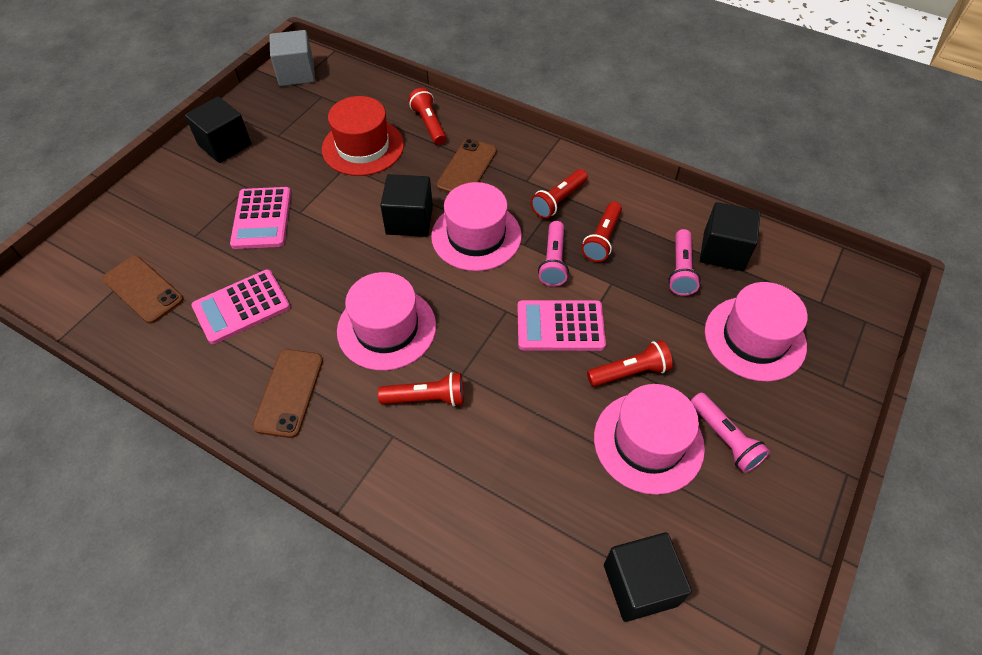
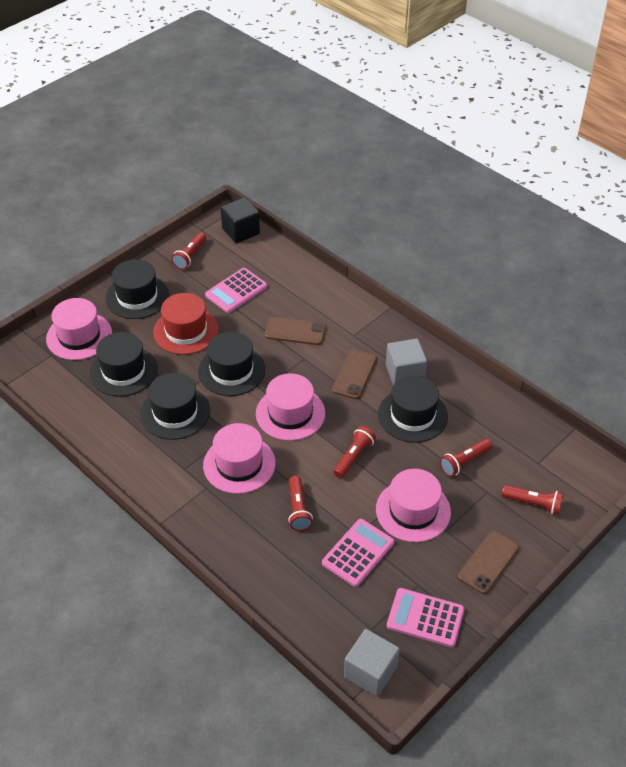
black cube: [185,97,251,163] [380,174,433,237] [604,532,692,622] [700,202,761,271] = 4 -> [220,197,260,244] = 1
black hat: none = 0 -> [90,332,157,397] [105,259,169,319] [140,372,210,440] [198,332,265,396] [378,375,448,443] = 5
grey cube: [269,30,315,86] = 1 -> [344,629,400,697] [386,338,427,385] = 2
pink flashlight: [538,221,569,286] [668,229,701,296] [691,392,770,473] = 3 -> none = 0

